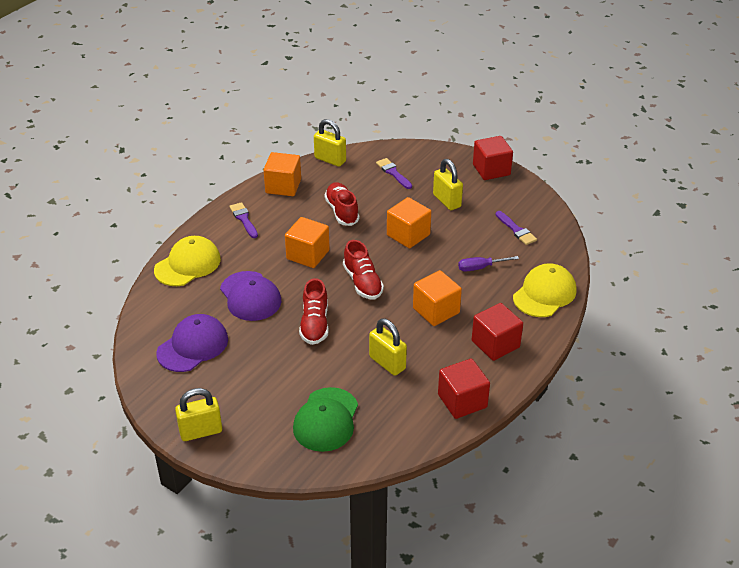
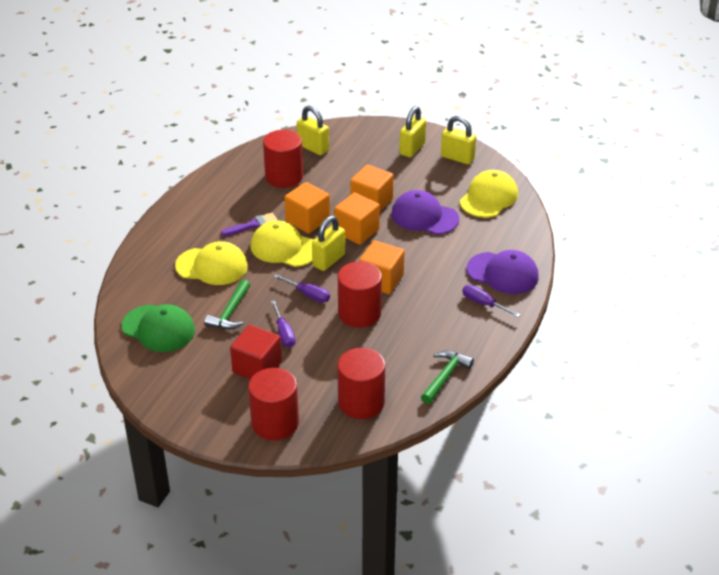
green hammer: none = 0 -> [204,279,250,329] [421,351,474,404] = 2
purple brush: [229,202,258,238] [376,158,412,189] [496,211,537,245] = 3 -> [221,213,278,236] = 1
purple screwdriver: [458,256,519,271] = 1 -> [271,300,295,348] [273,274,330,303] [462,285,520,317] = 3
red cube: [438,358,490,419] [472,303,523,361] [473,136,513,180] = 3 -> [230,325,282,379] = 1
red cylinder: none = 0 -> [248,368,299,440] [263,130,303,188] [337,348,385,419] [338,261,382,328] = 4
red shoe: [299,278,329,345] [324,182,359,226] [343,240,384,300] = 3 -> none = 0
yellow cap: [154,236,221,286] [513,263,576,317] = 2 -> [175,241,248,285] [251,220,314,267] [460,170,518,218] = 3

